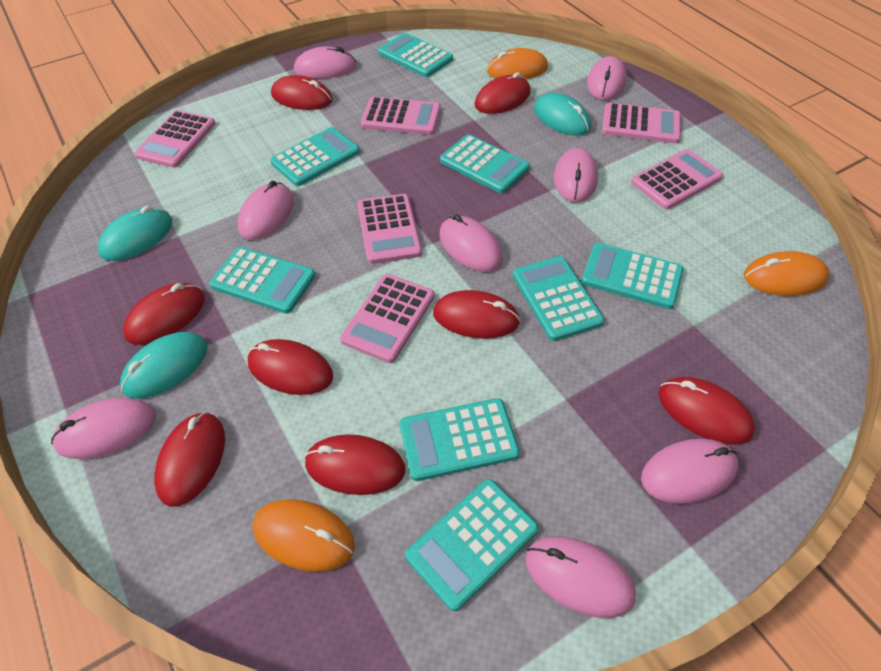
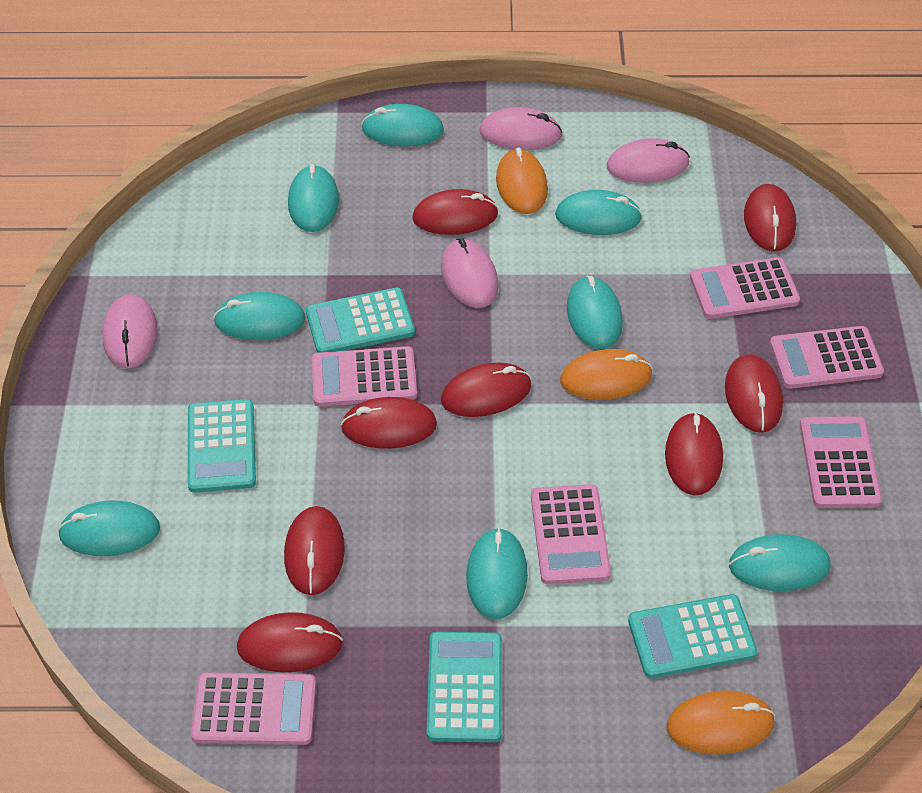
pink mouse: [51,398,156,459] [237,181,294,240] [294,47,357,79] [439,214,503,272] [525,536,636,618] [554,148,598,203] [587,56,627,100] [641,439,739,504] = 8 -> [102,294,158,369] [441,238,498,308] [480,107,562,150] [607,138,690,183] = 4
turquoise calculator: [209,247,316,314] [270,127,360,186] [378,33,453,77] [400,398,520,481] [405,479,539,611] [440,134,530,193] [513,256,604,341] [581,243,684,309] = 8 -> [188,399,256,493] [306,287,415,353] [427,632,502,742] [628,594,757,678] = 4
turquoise mouse: [98,206,172,261] [120,332,207,399] [534,93,591,136] = 3 -> [58,501,160,556] [213,292,306,340] [288,164,339,232] [361,104,444,146] [466,527,528,619] [555,190,642,235] [567,276,623,349] [729,534,831,591] = 8

